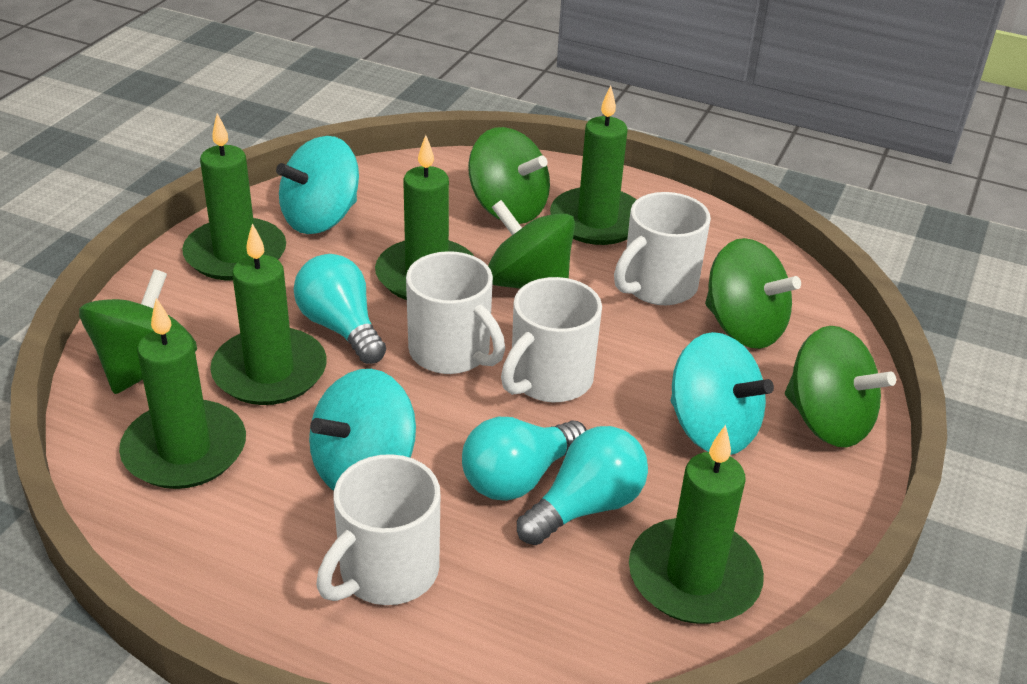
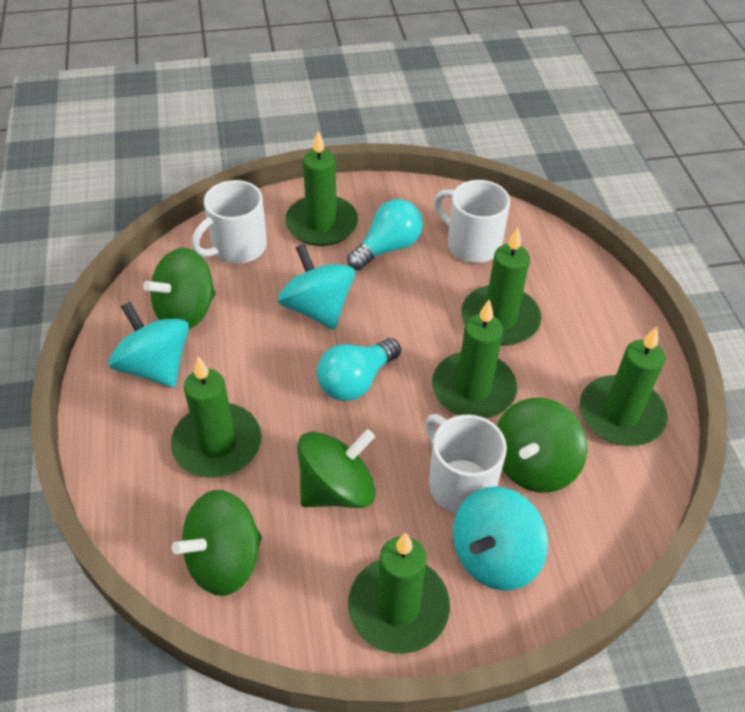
green spinning top: [79,269,197,394] [468,127,550,224] [488,200,575,289] [705,238,801,349] [785,326,896,447] = 5 -> [143,248,216,329] [172,490,262,596] [297,429,375,508] [497,398,588,493] = 4
turquoise light bulb: [294,254,386,364] [462,417,586,501] [517,426,648,545] = 3 -> [317,338,401,401] [347,199,423,270] = 2
white mug: [316,454,440,605] [406,251,505,374] [501,277,602,403] [614,192,711,305] = 4 -> [192,180,267,264] [426,414,507,514] [434,180,510,263] = 3

